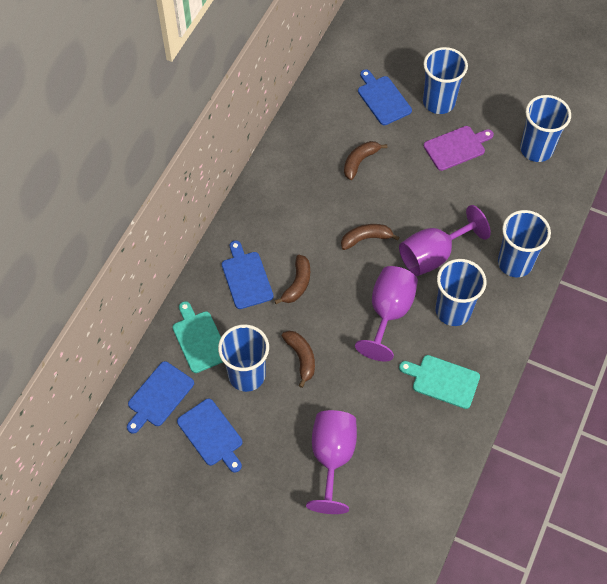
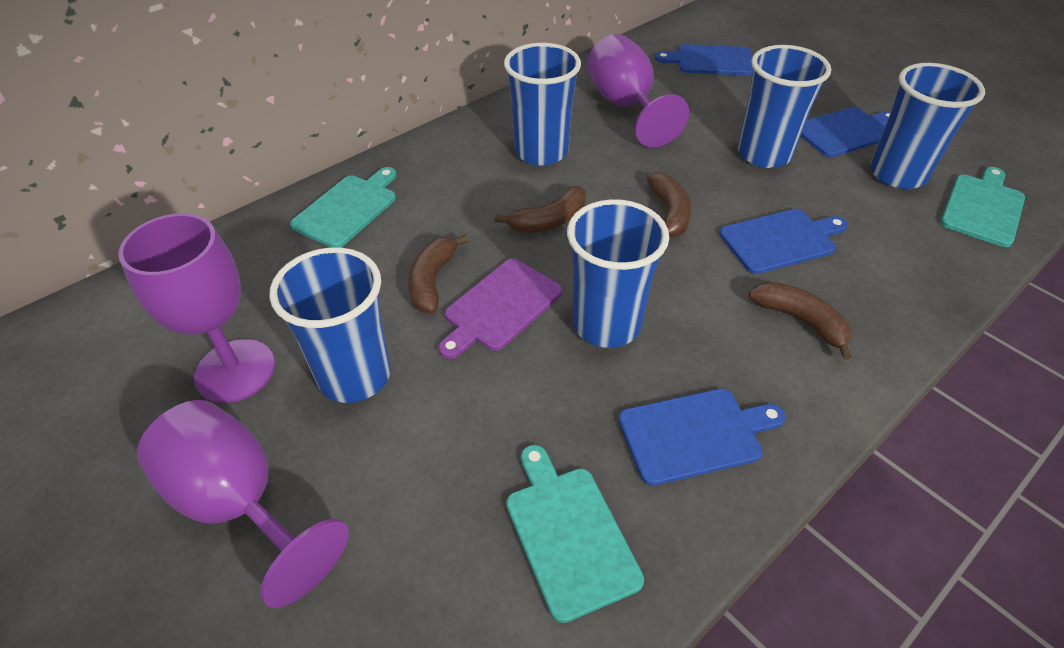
turquoise cutting board: [173,301,223,373] [399,355,480,409] = 2 -> [290,167,397,248] [506,445,644,623] [940,167,1025,247] = 3

